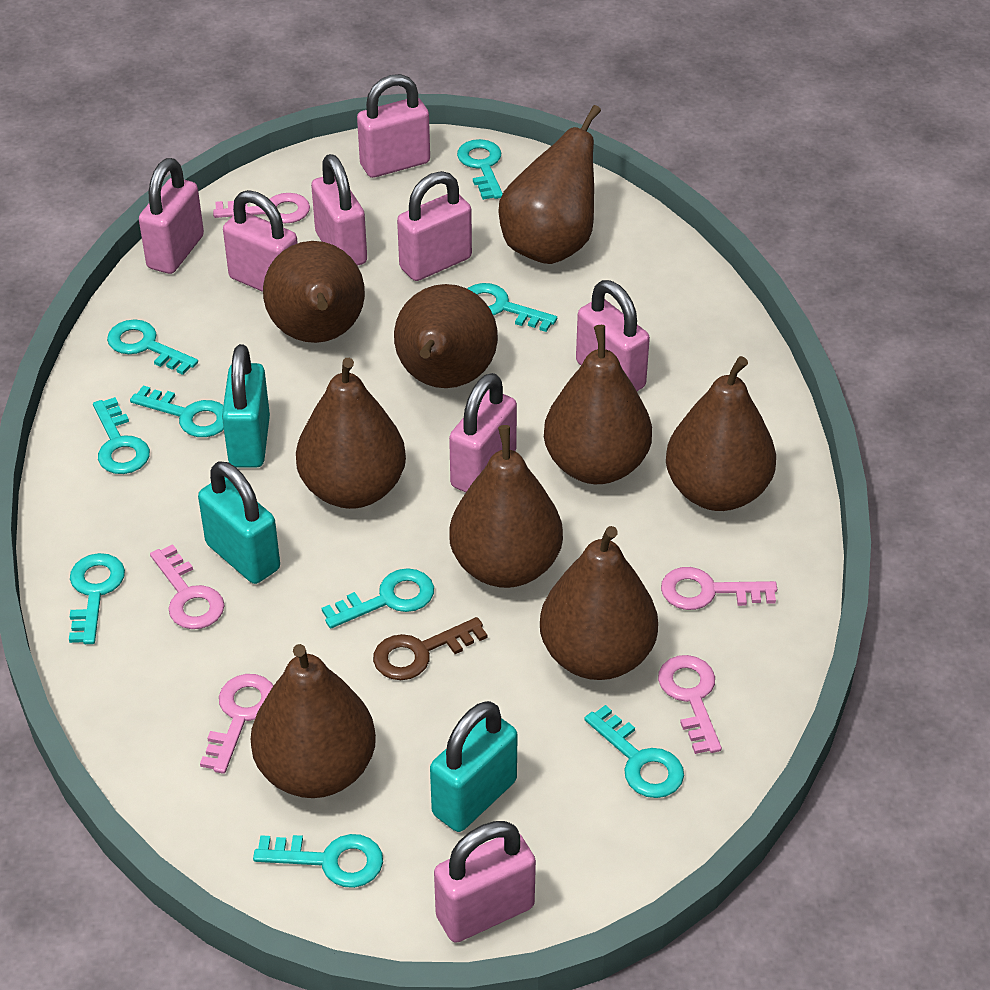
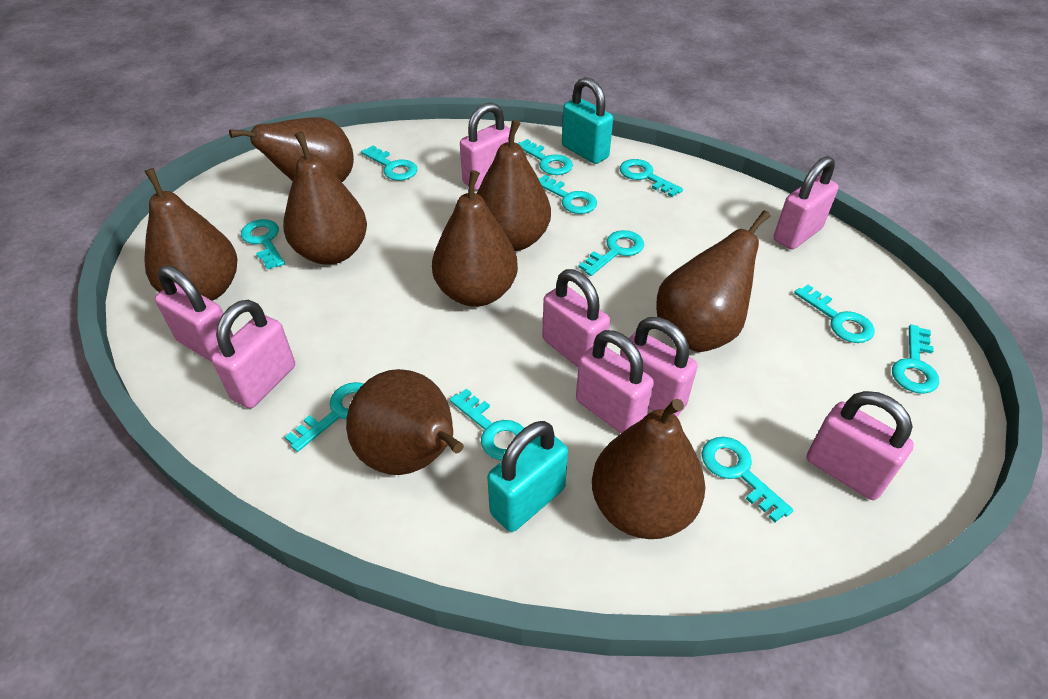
brown key: [373,617,487,680] = 1 -> none = 0
brown pear: [251,644,376,798] [263,241,365,343] [296,358,406,509] [394,284,498,388] [449,425,563,588] [498,105,601,264] [540,526,658,680] [544,325,652,484] [666,356,776,511] = 9 -> [144,168,237,301] [229,117,354,182] [283,132,367,265] [346,369,464,475] [432,170,518,307] [477,120,551,251] [592,399,705,539] [656,211,770,352] = 8
pink key: [150,544,225,629] [200,674,273,774] [213,193,310,224] [658,655,722,754] [661,567,777,610] = 5 -> none = 0
turquoise key: [69,553,125,644] [93,397,150,474] [107,319,198,375] [130,386,224,437] [253,834,383,888] [322,568,434,629] [457,139,503,200] [467,283,557,332] [584,705,684,798] = 9 -> [241,219,285,270] [285,382,364,452] [361,146,418,181] [450,388,524,460] [517,139,573,175] [538,175,597,214] [578,230,644,276] [619,159,683,197] [702,437,793,522] [794,285,875,343] [892,324,939,394] = 11
turquoise padlock: [198,461,280,584] [222,344,270,468] [430,701,518,832] = 3 -> [487,421,568,532] [562,77,613,164] = 2

